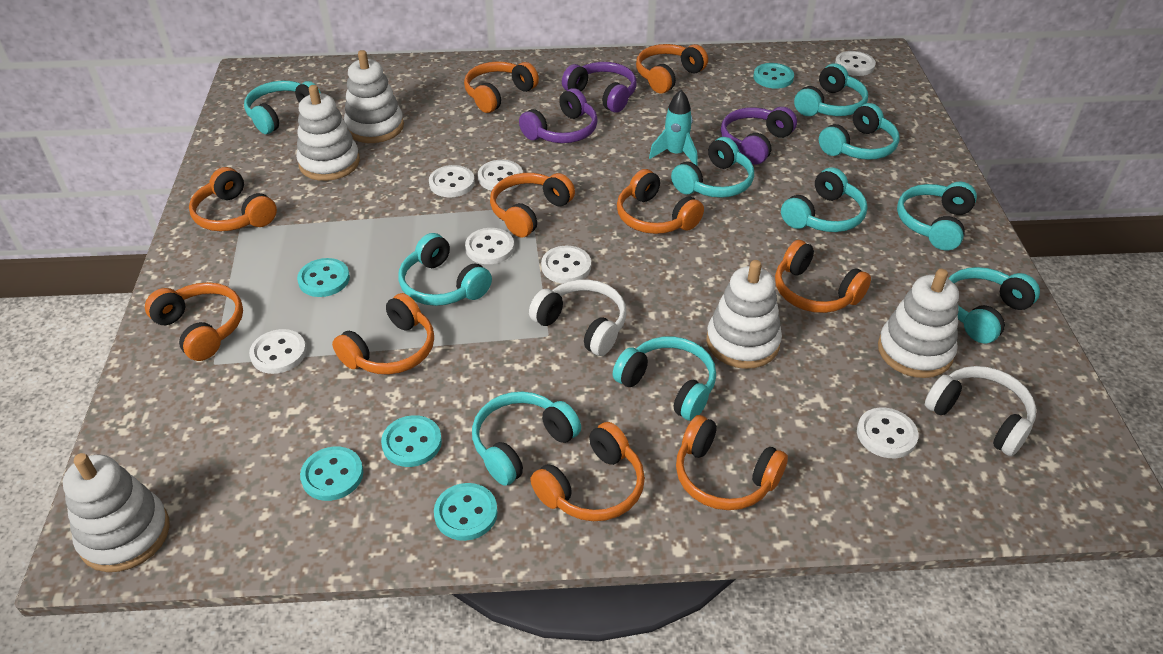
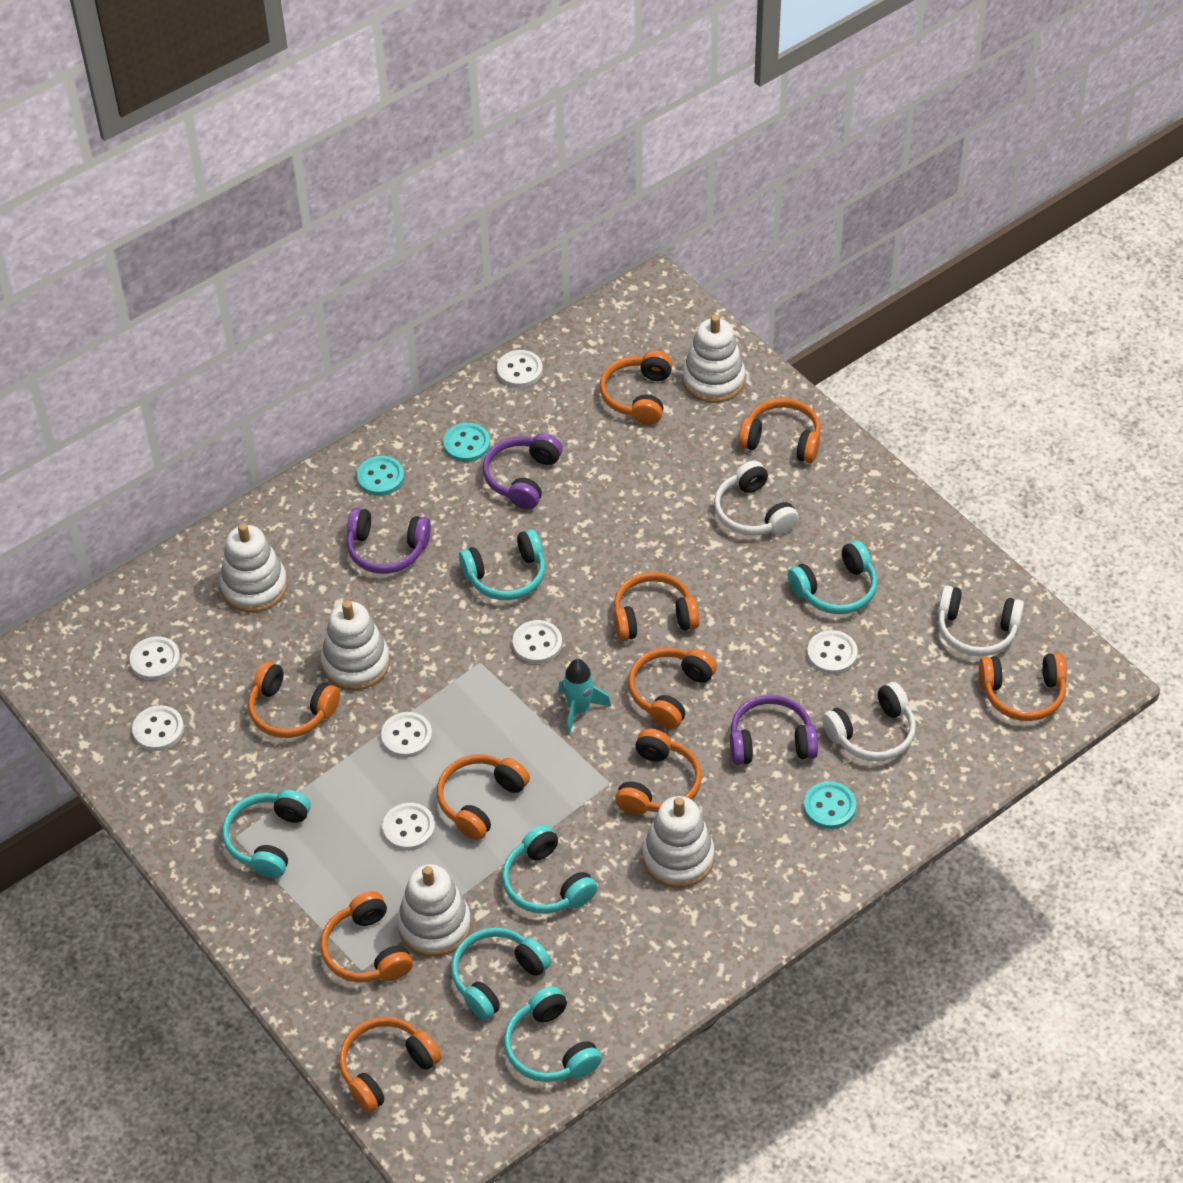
turquoise button: [297,258,350,297] [300,446,363,501] [381,415,442,467] [434,483,498,541] [753,63,794,89] = 5 -> [357,456,404,496] [443,423,490,462] [804,781,856,829] = 3
turquoise headphones: [244,81,321,134] [399,233,492,306] [472,392,581,486] [613,336,716,421] [671,137,754,198] [781,168,867,232] [794,63,868,116] [819,103,900,160] [897,182,977,250] [948,267,1040,343] = 10 -> [222,790,311,878] [451,927,551,1020] [459,529,545,600] [502,825,597,914] [504,986,602,1082] [788,540,877,614] = 6
white headphones: [529,279,627,356] [925,366,1036,456] = 2 -> [714,460,799,536] [822,682,916,761] [938,586,1024,656] = 3

